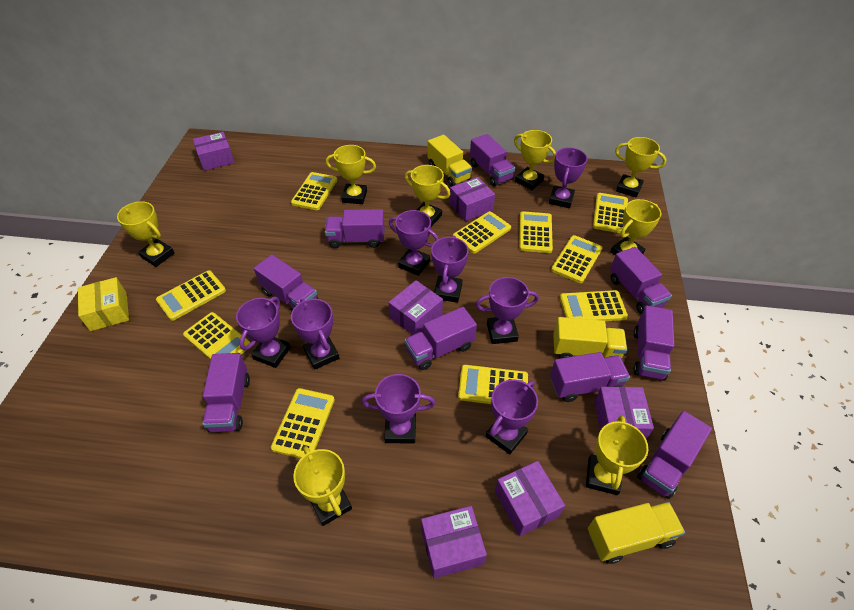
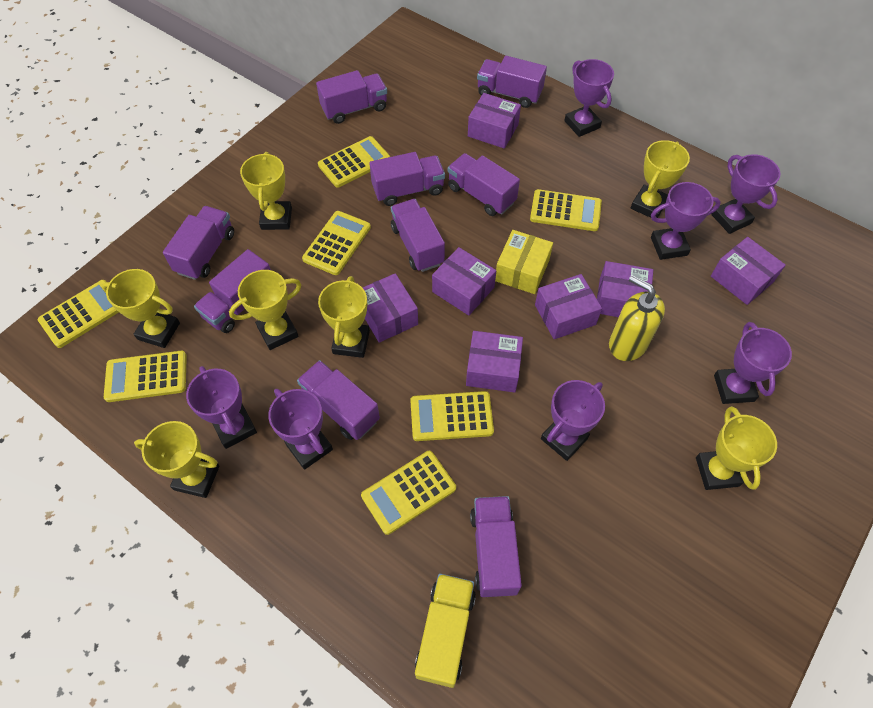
purple box: [193,132,235,171] [388,280,443,335] [421,506,487,579] [450,177,495,221] [495,461,565,537] [594,387,654,439] = 6 -> [363,273,418,342] [432,247,496,315] [466,331,523,392] [468,93,521,149] [535,274,602,339] [597,261,653,317] [711,237,786,305] = 7
purple trophy: [236,297,291,368] [291,299,339,370] [362,374,435,444] [389,210,439,276] [431,236,469,303] [476,277,539,344] [486,379,538,455] [549,147,588,208] = 8 -> [186,366,257,449] [268,389,333,470] [541,380,605,461] [564,59,614,137] [651,182,721,260] [711,154,780,234] [714,322,792,404] = 7
yellow calculator: [156,270,226,321] [183,312,250,360] [271,388,335,459] [291,172,337,210] [453,211,511,253] [458,365,528,404] [519,211,553,253] [551,235,603,283] [560,290,628,321] [593,193,628,233] = 10 -> [38,280,119,348] [104,351,187,402] [302,211,371,275] [318,136,390,188] [361,451,456,535] [410,391,494,441] [530,189,602,231] = 7
yellow soap dispenser: none = 0 -> [609,275,665,361] = 1
yellow trophy: [117,201,175,267] [293,446,352,526] [326,145,376,204] [405,165,450,227] [514,130,556,190] [586,416,649,495] [610,199,661,255] [615,137,667,198] = 8 -> [102,269,180,348] [134,421,220,498] [229,270,302,350] [240,152,292,230] [318,276,370,358] [631,140,690,218] [696,406,777,490] = 7
yellow truck: [428,135,472,187] [553,317,627,358] [588,502,685,564] = 3 -> [415,574,476,688] = 1

